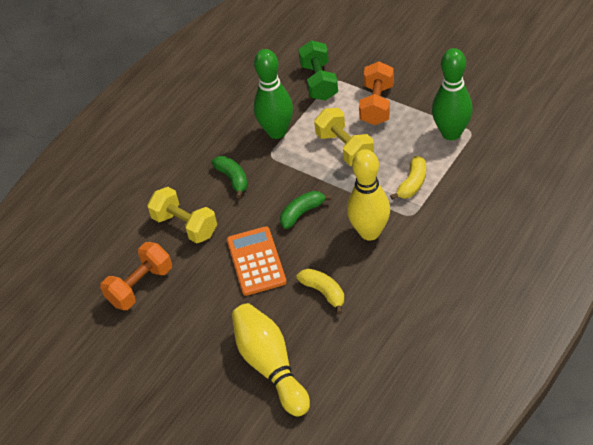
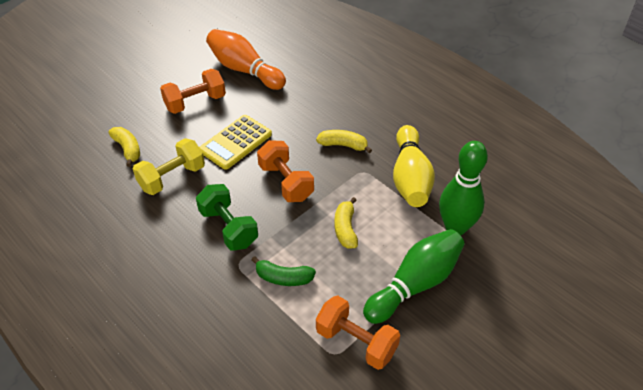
green banana: [212,156,248,198] [280,191,332,229] = 2 -> [251,256,316,286] = 1
orange bowling pin: none = 0 -> [206,29,286,90] = 1
orange calculator: [227,226,287,296] = 1 -> none = 0
orange dumbbell: [100,242,172,310] [359,61,394,125] = 2 -> [160,69,226,114] [257,140,314,202] [316,296,400,370] = 3
yellow banana: [296,269,345,314] [390,156,426,200] = 2 -> [109,127,140,167] [316,130,372,153] [335,197,358,249] = 3
yellow bowling pin: [232,303,310,417] [347,149,390,241] = 2 -> [393,125,435,207] = 1
yellow calculator: none = 0 -> [199,115,272,170] = 1
yellow dumbbell: [147,187,217,243] [314,108,374,166] = 2 -> [133,138,205,195] = 1

